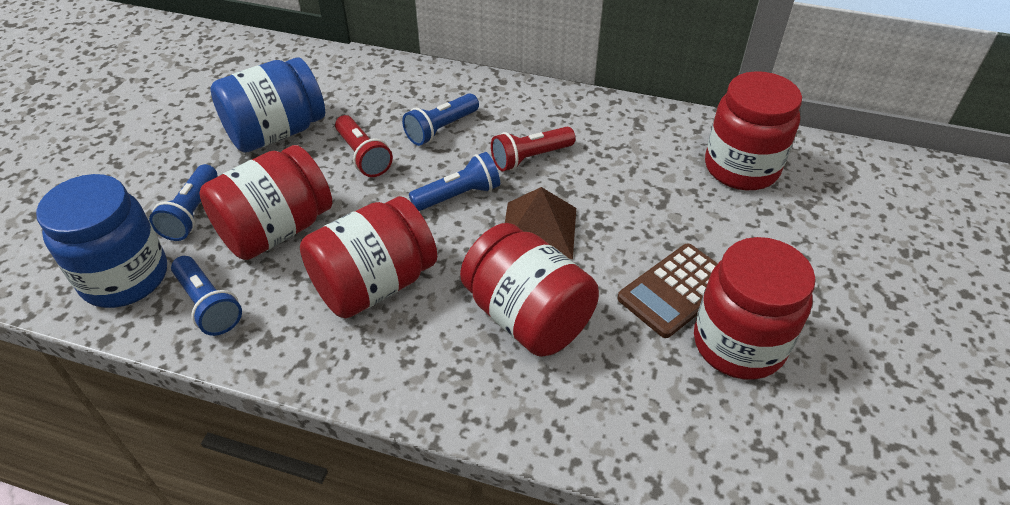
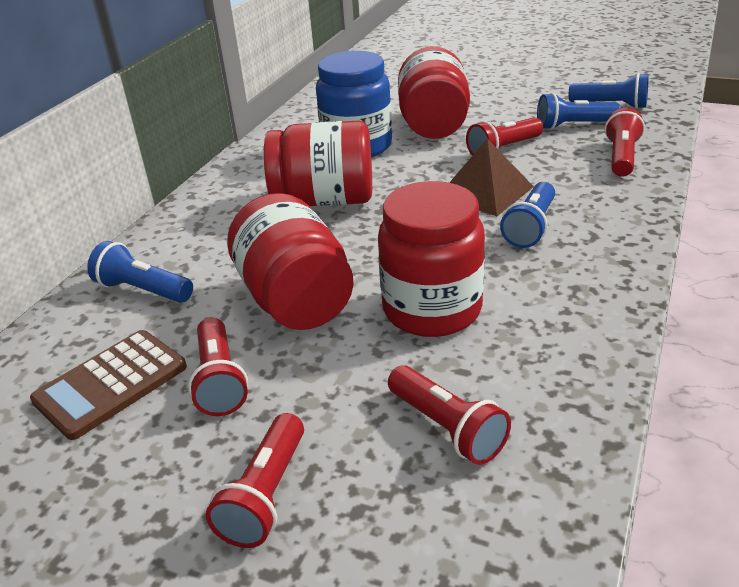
blue jar: [36,174,167,308] [210,57,325,153] = 2 -> [316,51,392,157] = 1
red flashlight: [335,115,393,177] [491,127,576,171] = 2 -> [188,317,248,416] [206,413,304,548] [388,365,511,465] [466,117,543,156] [605,108,645,177] = 5
red jar: [199,145,332,260] [300,196,437,319] [460,223,599,357] [694,237,815,380] [705,71,802,190] = 5 -> [227,193,354,330] [264,121,372,206] [378,181,485,337] [398,46,470,139] = 4

